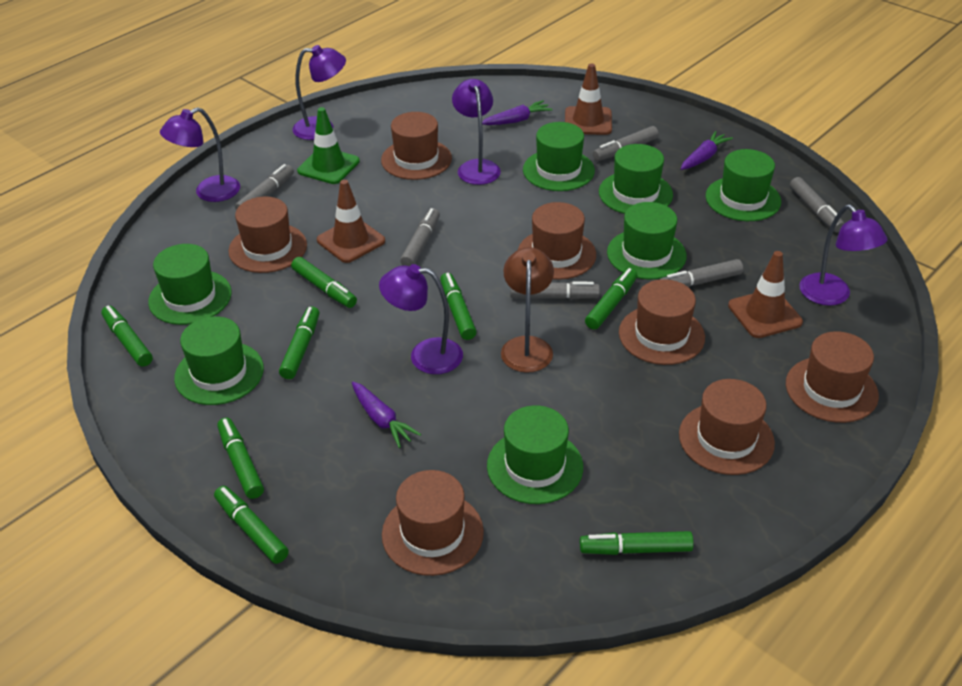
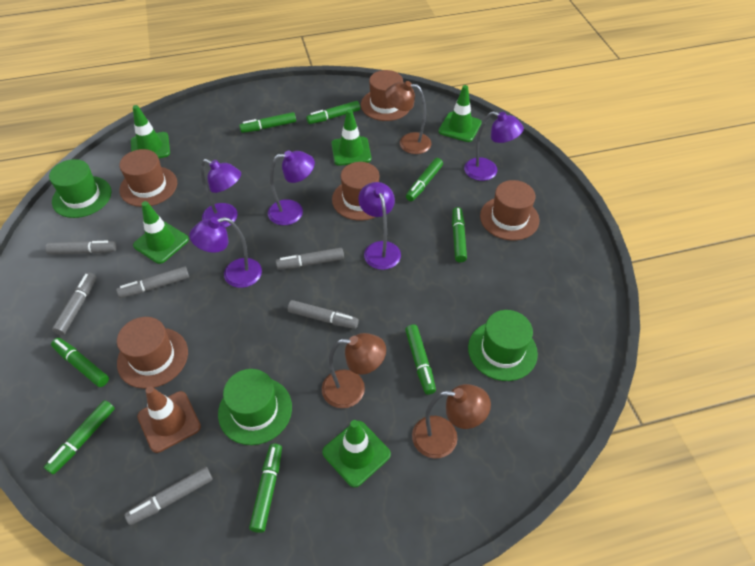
brown hat: [228,197,307,273] [381,112,452,180] [382,470,484,576] [518,202,596,280] [619,279,705,365] [679,379,775,475] [786,331,879,423] = 7 -> [117,317,188,389] [119,149,177,207] [332,162,379,221] [361,70,409,121] [480,180,539,240] = 5
brown lamp: [501,247,554,373] = 1 -> [322,333,386,408] [385,81,431,154] [412,384,491,458] = 3
brown traffic cone: [317,180,385,263] [565,63,612,135] [728,251,803,338] = 3 -> [137,386,201,453] = 1
green hat: [148,244,232,325] [174,316,264,405] [487,405,583,504] [523,122,595,191] [599,144,673,214] [607,202,687,279] [706,149,781,221] = 7 -> [49,159,111,218] [218,369,292,445] [468,310,538,381] = 3
green traffic cone: [297,107,360,184] = 1 -> [131,105,170,158] [133,201,189,264] [322,420,391,488] [331,109,371,166] [438,85,482,142] = 5
purple carrot: [352,382,421,448] [482,100,553,125] [680,131,733,170] = 3 -> none = 0

